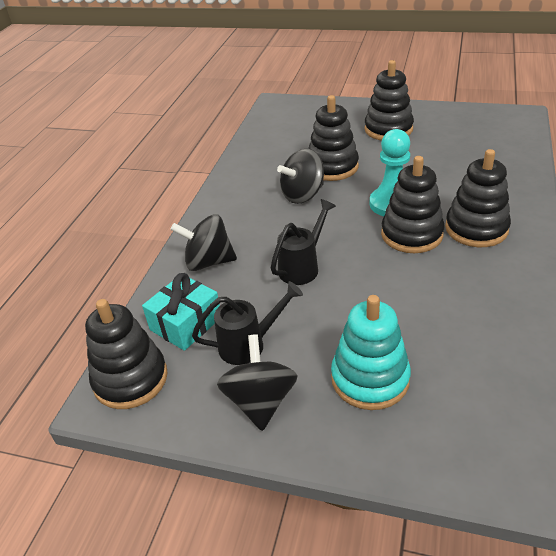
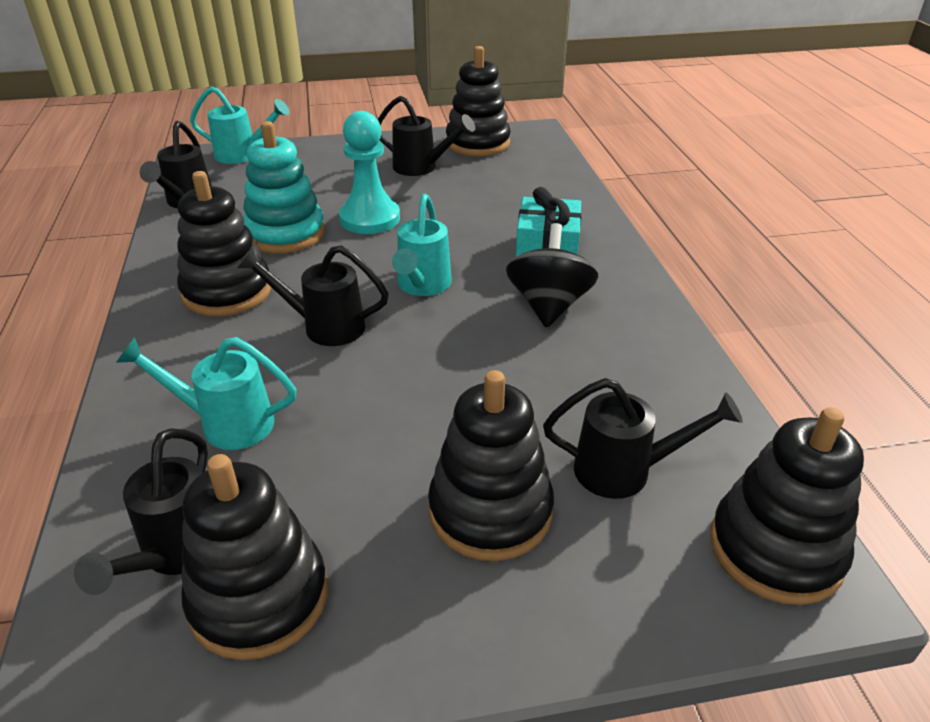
black spinning top: [170,214,237,271] [217,334,297,431] [277,149,324,204] = 3 -> [506,223,598,328] = 1
black watering can: [192,281,303,365] [271,199,336,285] = 2 -> [74,428,208,595] [140,121,212,208] [238,245,389,346] [378,96,475,176] [543,378,743,499] = 5
turquoise watering can: none = 0 -> [116,337,296,450] [190,86,290,164] [392,194,452,296] = 3

